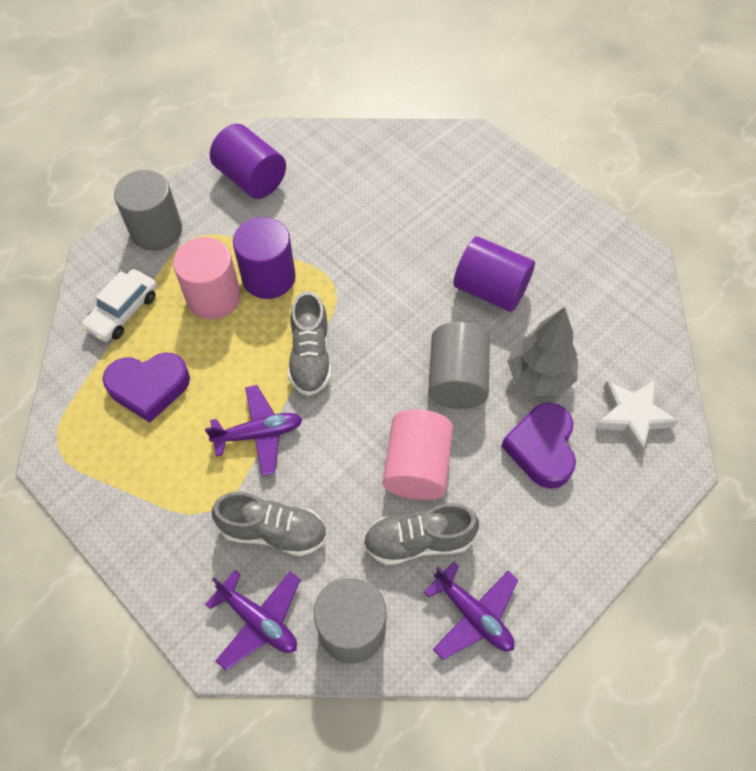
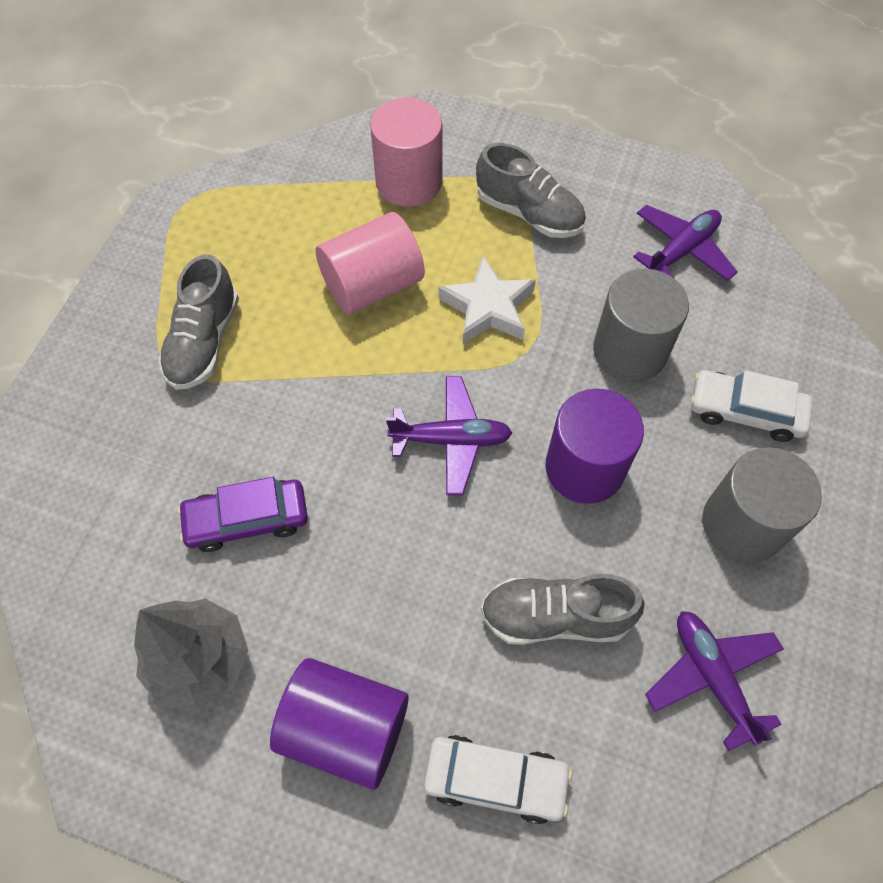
grey cylinder: [114,170,182,251] [314,576,387,664] [428,322,490,409] = 3 -> [593,269,689,382] [702,447,822,563] = 2
purple car: none = 0 -> [177,477,308,552] = 1
purple cylinder: [210,124,286,199] [233,217,296,299] [453,236,535,312] = 3 -> [270,658,409,790] [546,389,644,504] = 2
purple heart: [103,352,190,423] [501,402,576,489] = 2 -> none = 0
white car: [81,269,157,342] = 1 -> [424,735,572,824] [691,370,813,442] = 2

